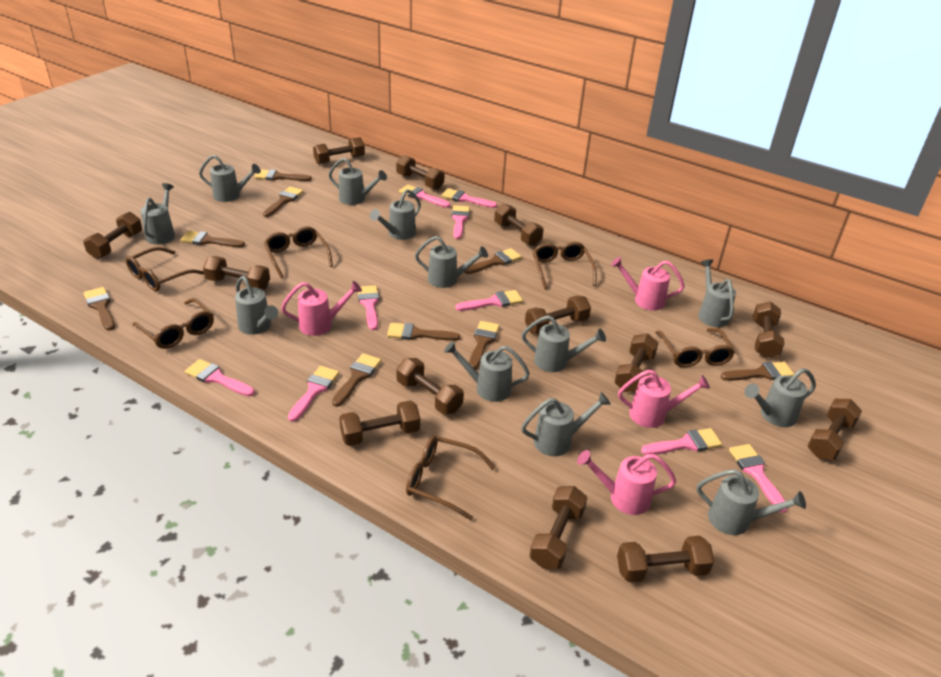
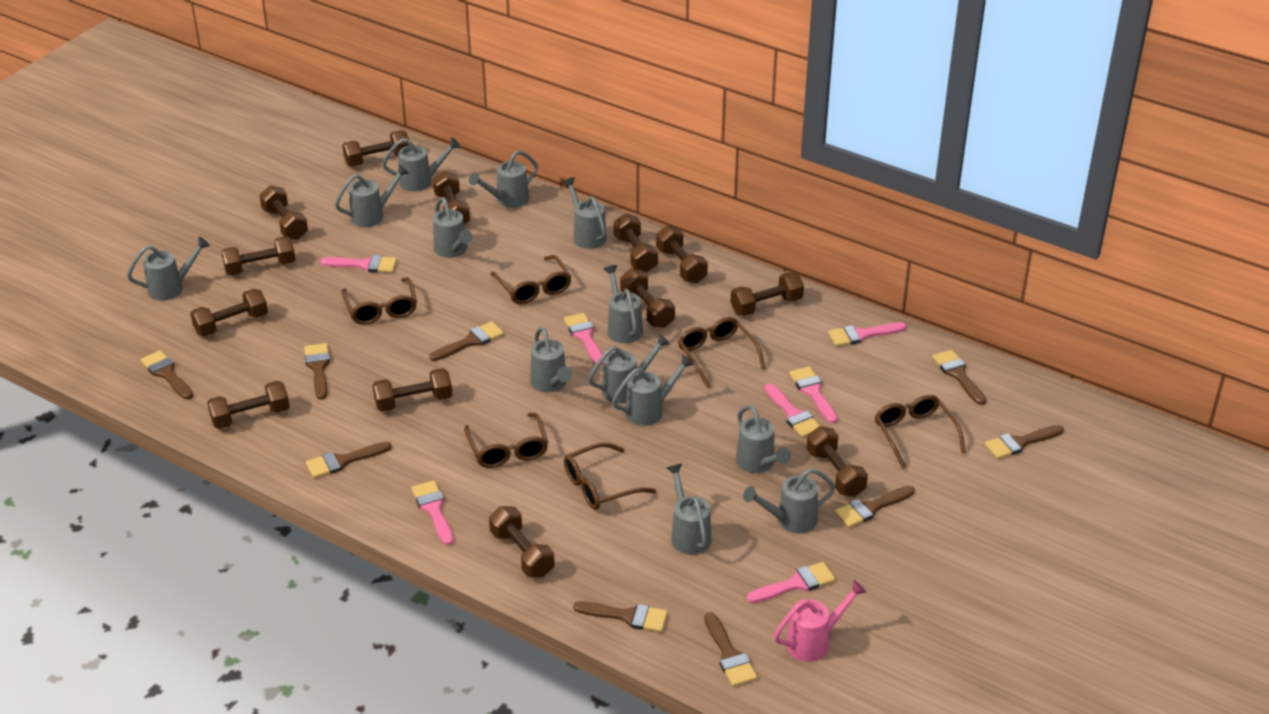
grey watering can: [141,183,175,244] [199,155,261,202] [235,276,278,335] [328,158,387,205] [370,189,421,240] [415,236,488,288] [444,341,530,402] [521,392,611,456] [522,315,606,372] [697,469,806,535] [698,259,736,327] [745,368,816,427] = 12 -> [127,237,210,301] [335,165,409,227] [382,137,460,192] [433,197,473,258] [469,150,538,208] [530,327,572,392] [562,177,607,249] [588,334,670,404] [603,265,643,343] [612,354,694,426] [666,464,711,555] [736,405,791,473] [743,468,835,533] = 13
pink brush: [185,359,255,397] [288,366,340,422] [358,285,379,330] [399,185,450,208] [442,188,497,208] [451,205,470,239] [455,290,523,311] [641,428,722,455] [729,444,788,513] = 9 -> [320,255,397,273] [411,480,454,545] [564,313,604,366] [747,562,835,603] [764,383,820,438] [789,366,837,423] [828,322,906,346] = 7
pink watering can: [281,281,362,336] [577,450,676,515] [611,257,685,311] [618,370,710,428] = 4 -> [774,580,867,662] = 1

